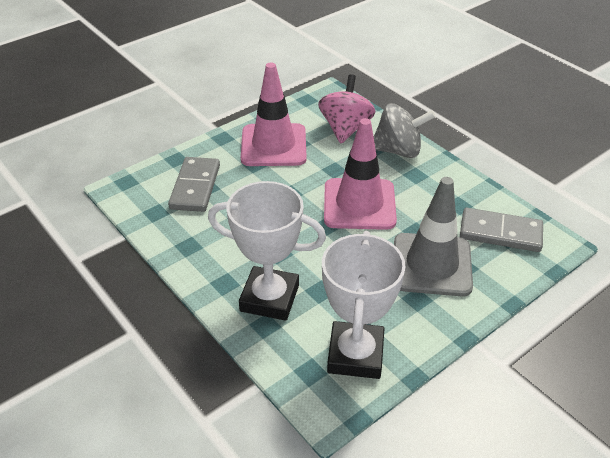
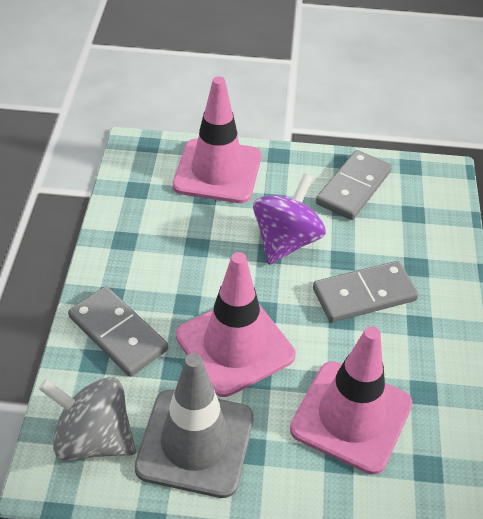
grey domino: [168,157,220,212] [460,208,543,252] = 2 -> [68,286,168,377] [313,261,419,322] [316,150,392,220] = 3
pink spinning top: [318,74,376,144] = 1 -> none = 0
pink traffic cone: [241,63,307,166] [324,118,397,230] = 2 -> [173,76,261,203] [176,252,295,397] [290,326,413,474] = 3
purple spinning top: none = 0 -> [253,174,326,265] = 1
white trophy: [208,181,326,321] [322,231,405,379] = 2 -> none = 0

